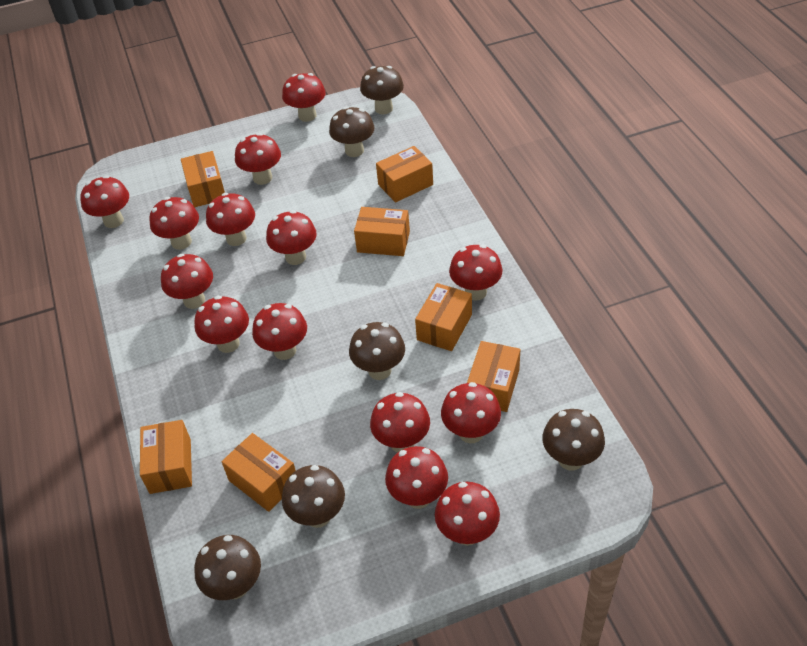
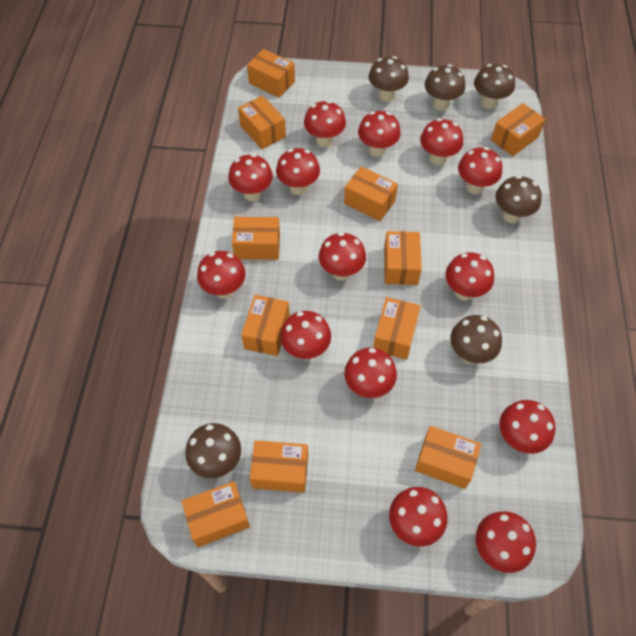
orange box: [140,420,192,494] [181,151,225,207] [222,433,296,512] [354,207,410,256] [376,146,433,203] [415,283,472,351] [467,341,520,412] = 7 -> [181,481,250,547] [232,217,280,260] [238,96,286,149] [241,295,290,356] [247,49,295,98] [250,440,308,493] [344,166,398,221] [373,297,421,360] [384,231,422,285] [415,426,481,489] [491,103,546,156] = 11

